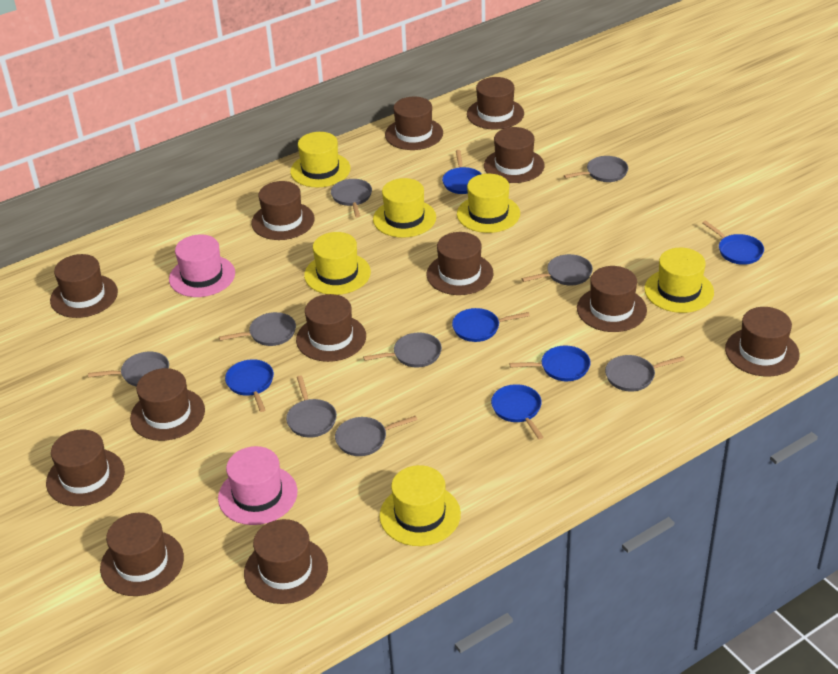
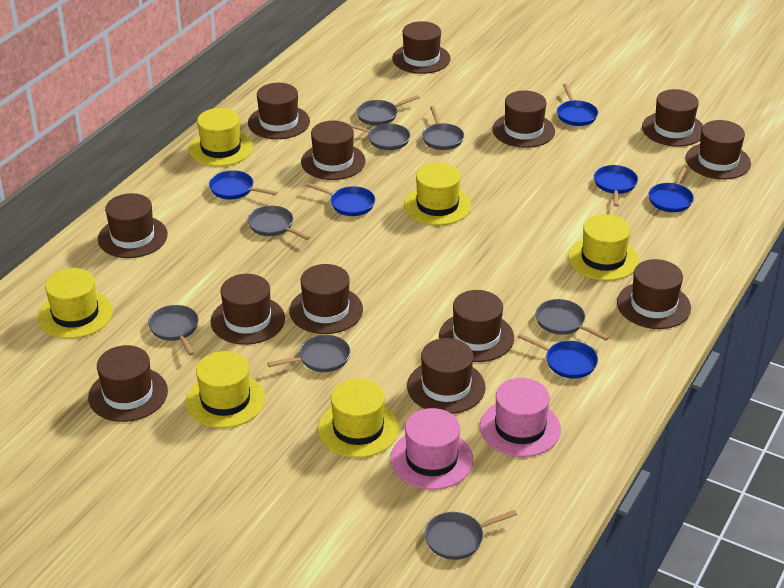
grey pan: [88,352,169,387] [219,312,296,346] [286,375,337,438] [331,179,372,217] [335,416,418,456] [363,333,442,368] [522,254,593,285] [564,156,628,182] [605,355,685,391] = 9 -> [148,305,198,356] [247,206,310,240] [267,335,350,372] [345,122,410,150] [356,95,420,126] [422,106,464,150] [425,510,517,560] [535,299,609,341] = 8

